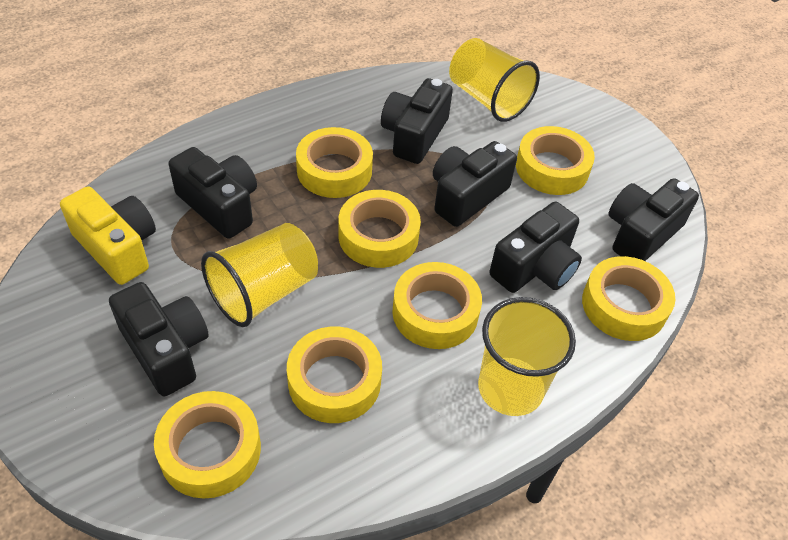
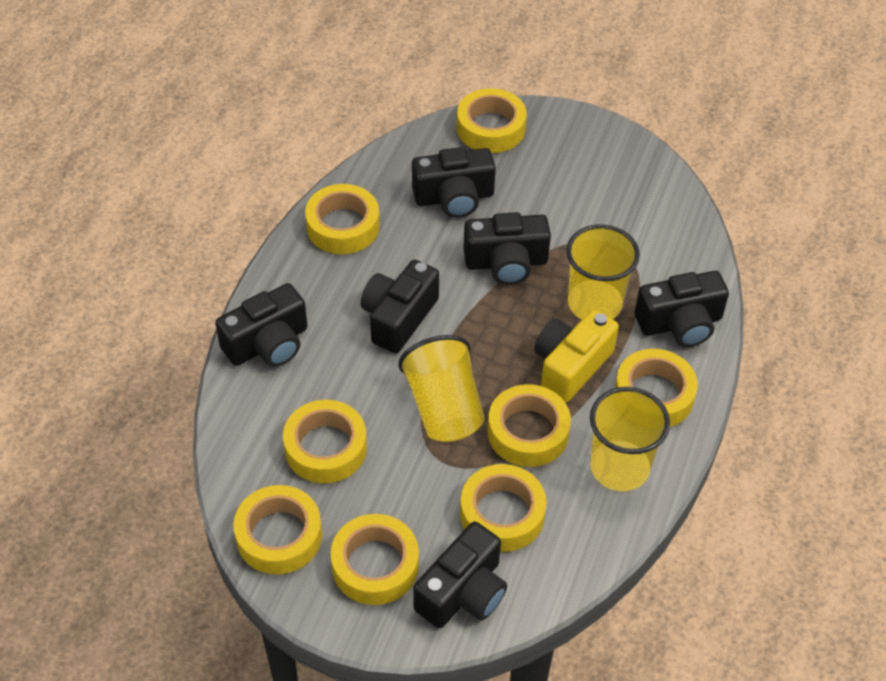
yellow tape: [154,391,261,499] [287,327,382,423] [296,127,373,198] [339,190,421,268] [392,262,482,349] [516,126,595,195] [582,256,675,341] = 7 -> [233,485,322,574] [283,400,367,483] [305,184,380,254] [331,514,419,605] [457,88,527,153] [460,464,547,552] [488,384,571,467] [615,349,698,427] = 8

